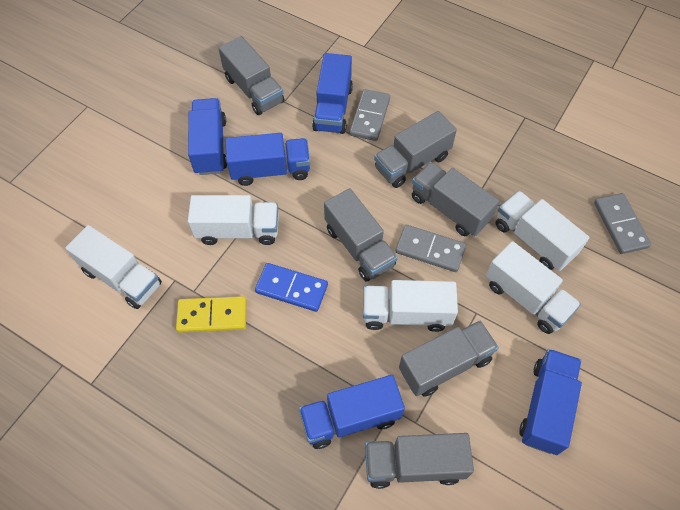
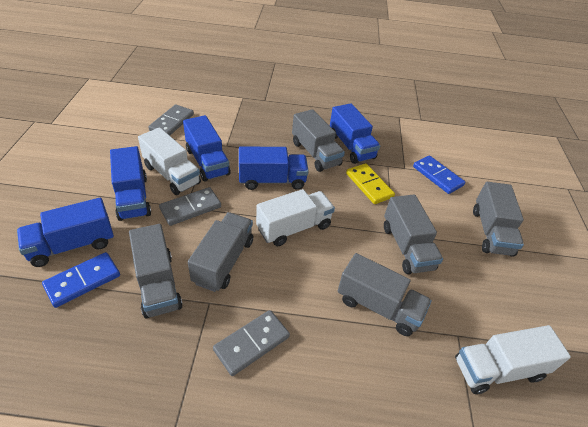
blue domino: [255,263,328,312] = 1 -> [42,252,120,308] [413,155,465,194] = 2
white truck: [65,225,162,309] [188,195,279,245] [363,280,458,332] [486,241,581,334] [495,191,589,271] = 5 -> [138,127,201,195] [256,189,335,246] [455,325,571,394] = 3

